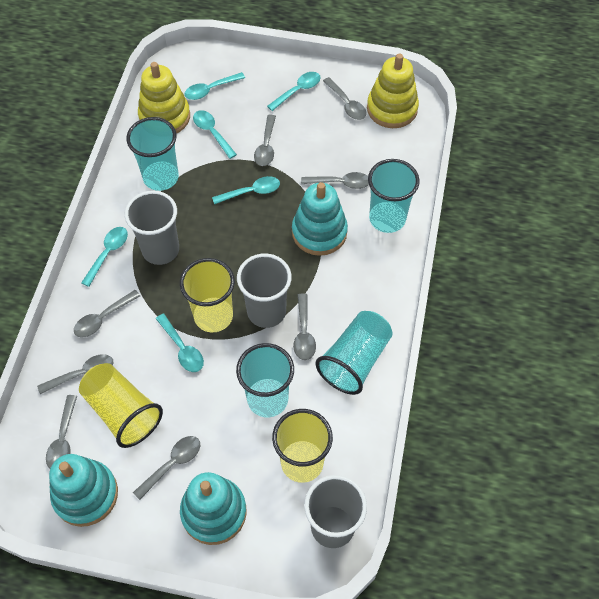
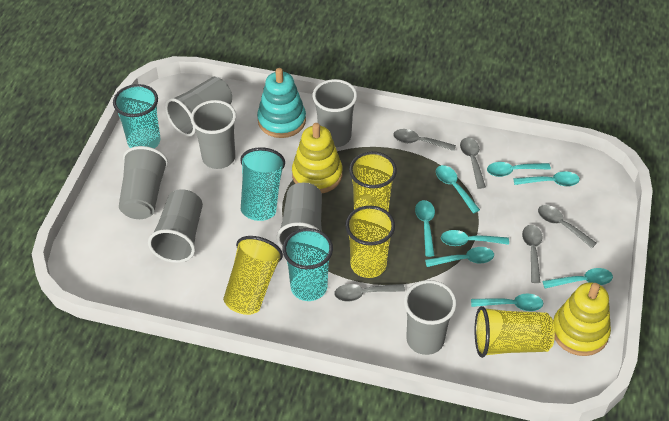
grey cup: [125,191,179,265] [237,254,292,328] [304,475,367,548] = 3 -> [119,146,168,219] [148,189,203,263] [165,77,232,137] [191,100,236,169] [276,183,322,248] [313,79,357,147] [404,280,457,355] = 7
grey spoon: [37,354,114,394] [46,395,77,468] [74,290,140,338] [133,436,201,500] [254,114,276,166] [293,293,316,360] [301,172,369,189] [323,77,366,120] = 8 -> [334,284,405,301] [393,129,456,151] [460,138,486,189] [522,225,542,283] [538,205,597,248] = 5
turquoise cup: [126,117,179,191] [236,343,294,417] [316,311,393,395] [368,159,420,233] = 4 -> [113,84,161,148] [240,147,285,221] [282,228,333,301] = 3
turquoise spoon: [81,227,128,287] [156,314,204,372] [184,72,245,100] [193,110,237,159] [212,176,280,205] [267,72,320,111] = 6 -> [415,200,435,257] [425,247,494,267] [436,165,480,214] [441,230,509,246] [471,294,543,311] [487,162,551,177] [513,171,580,186] [542,268,613,288] = 8
turquoise stacking toy: [49,454,118,527] [180,472,247,545] [292,182,348,256] = 3 -> [257,68,306,138] = 1
yellow cup: [79,363,163,448] [180,258,235,332] [272,409,333,483] = 3 -> [223,236,283,315] [345,205,395,278] [349,152,397,211] [475,306,555,358] = 4

